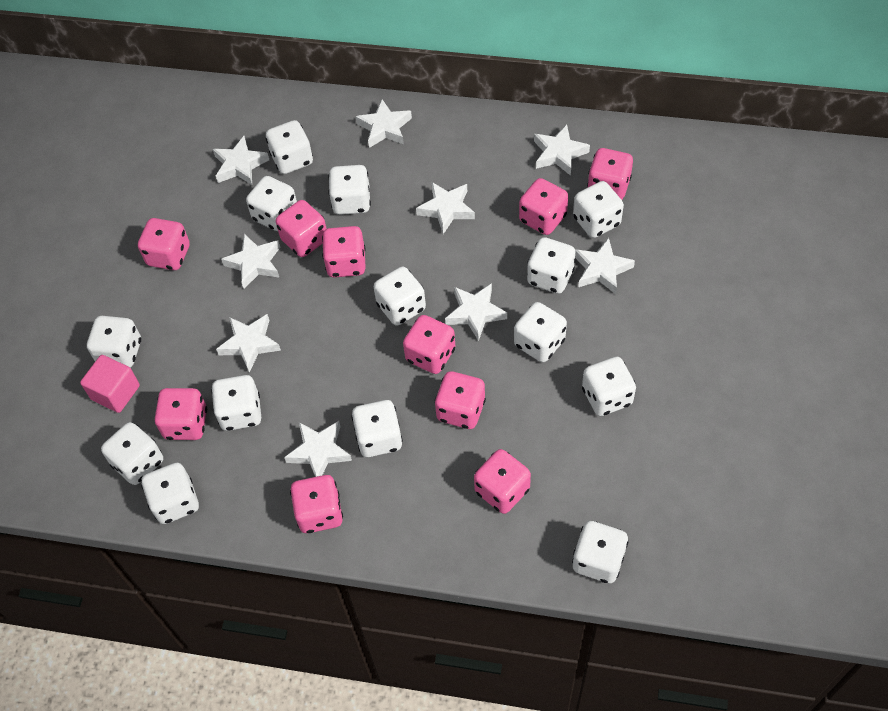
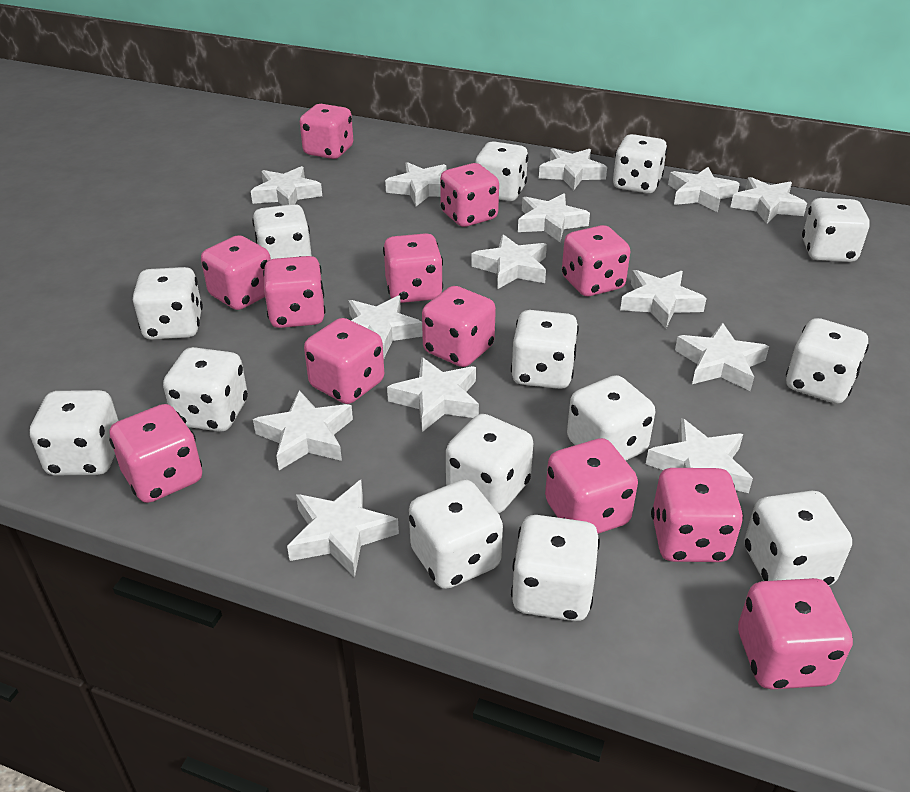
pink cube: [80,355,140,413] = 1 -> none = 0
pink dice: [138,218,190,270] [155,388,207,440] [276,200,327,257] [290,475,343,533] [322,226,366,278] [403,315,455,374] [435,371,486,429] [474,449,531,514] [519,178,568,235] [587,148,633,200] = 10 -> [109,404,202,503] [201,235,271,310] [263,256,325,328] [300,104,353,159] [304,318,384,404] [383,233,443,303] [422,286,496,367] [440,163,499,227] [545,438,638,534] [562,225,630,296] [651,468,744,562] [738,578,853,689] = 12
white star: [213,136,269,185] [216,314,281,372] [221,234,280,289] [284,421,352,477] [356,99,412,148] [416,182,475,234] [445,283,507,341] [534,125,590,176] [575,238,635,294] = 9 -> [251,166,322,205] [253,390,353,470] [287,480,399,578] [348,296,423,358] [385,162,447,206] [387,357,479,432] [471,234,547,289] [518,194,590,242] [539,148,607,190] [620,270,707,328] [646,418,753,493] [668,167,740,212] [675,323,769,391] [731,177,807,224] = 14

